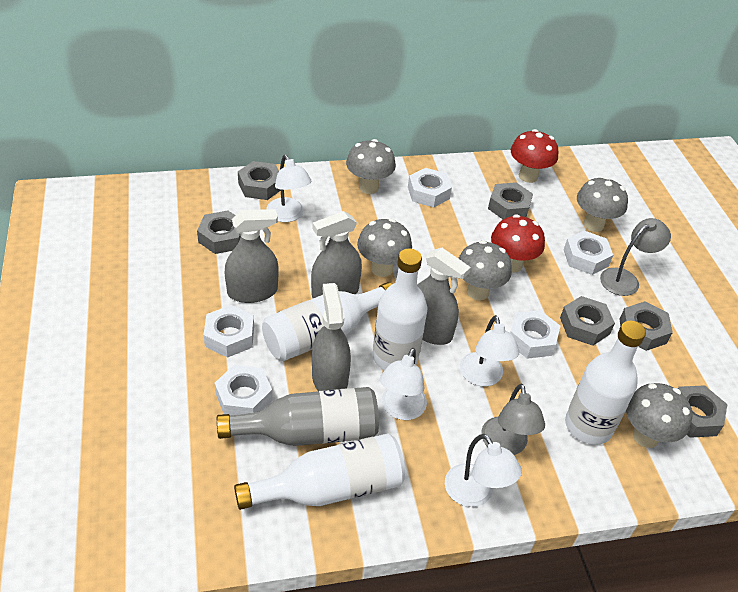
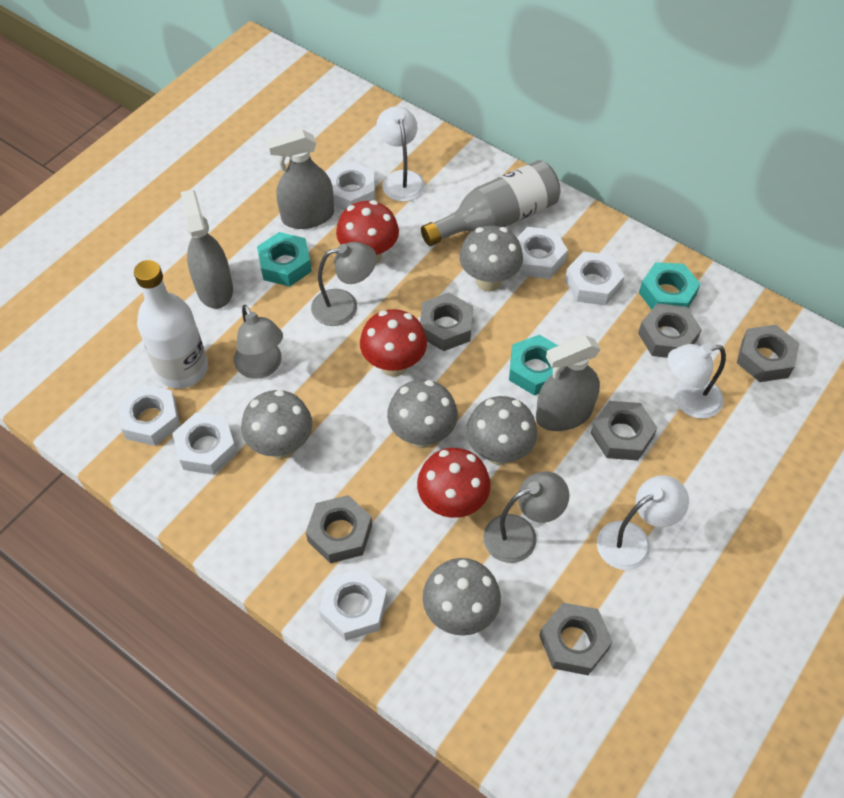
grey lamp: [481,384,545,455] [600,218,671,296] = 2 -> [234,305,283,379] [311,242,377,326] [483,471,569,563] = 3
grey spray bottle: [225,209,278,303] [311,211,362,298] [312,283,351,391] [417,248,471,345] = 4 -> [180,189,233,309] [267,130,334,229] [536,335,601,431] = 3
red mushroom: [491,214,545,273] [511,129,558,183] = 2 -> [336,200,399,264] [360,309,427,377] [417,448,491,518] = 3
turquoise nut: none = 0 -> [257,232,312,287] [509,335,558,395] [639,262,700,309] = 3
white bottle: [234,434,405,510] [262,282,392,361] [373,248,427,370] [565,321,646,445] = 4 -> [134,260,208,389] = 1
white lamp: [266,155,312,222] [380,348,427,420] [445,434,522,507] [460,315,519,387] = 4 -> [376,106,425,202] [597,475,689,570] [667,344,726,419] = 3
white nut: [204,305,254,358] [215,365,273,416] [408,168,452,208] [510,310,560,359] [564,231,613,275] = 5 -> [118,384,180,446] [172,413,237,475] [319,568,387,641] [328,161,375,210] [517,227,568,279] [565,251,625,305] = 6

